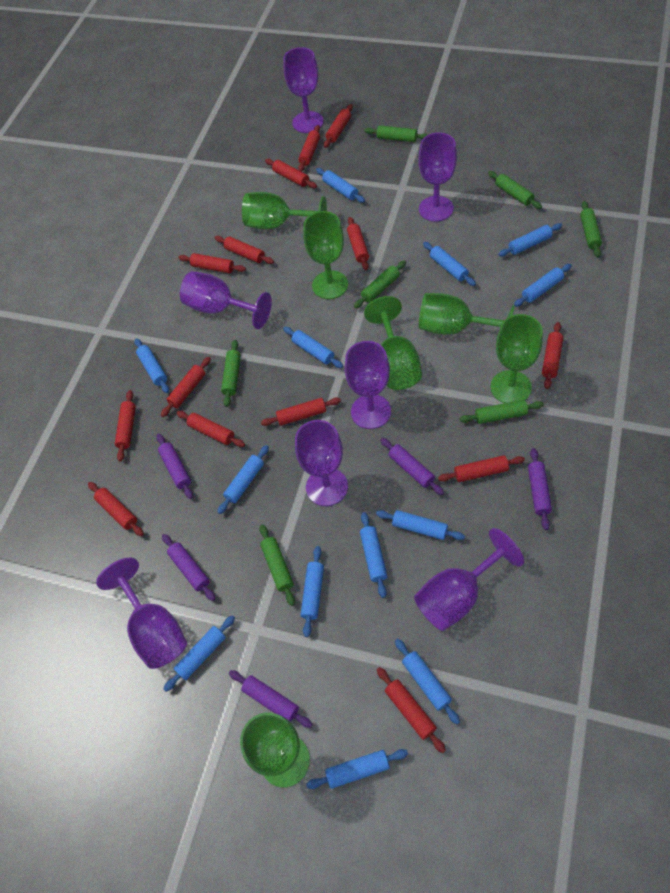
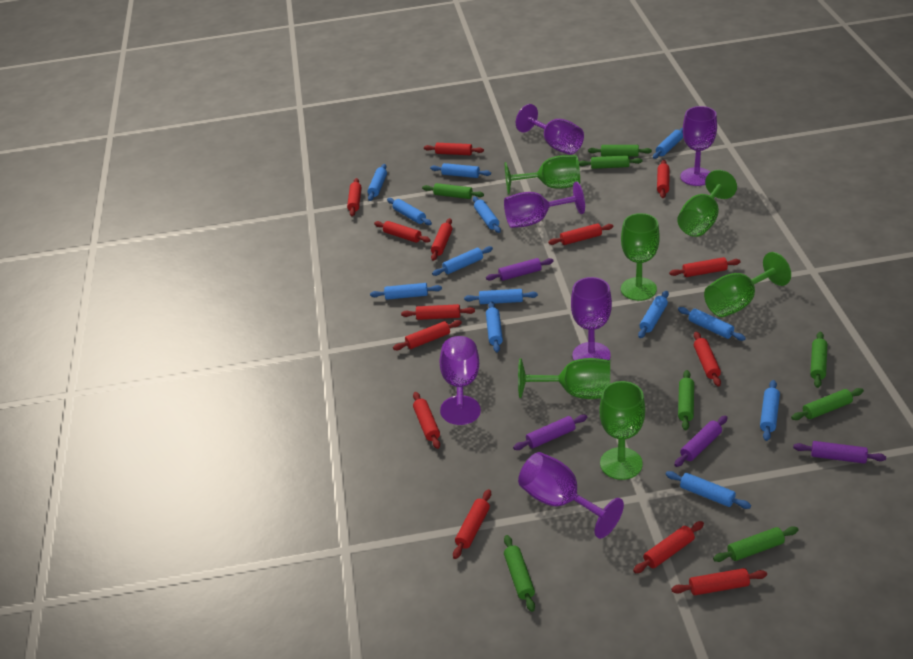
green rolling pin: [221,340,241,407] [259,525,295,606] [354,260,406,308] [364,125,428,142] [459,400,544,424] [488,171,542,209] [580,201,602,257] = 7 -> [422,183,484,199] [504,535,535,612] [579,155,642,169] [588,145,652,157] [678,370,694,430] [713,526,798,562] [791,388,864,420] [810,332,827,388] = 8
purple goblet: [96,558,187,669] [180,271,272,329] [283,47,323,133] [295,420,348,506] [345,341,391,429] [414,528,524,631] [418,133,457,222] = 7 -> [440,336,481,425] [504,182,585,228] [516,104,584,155] [518,452,624,539] [571,277,612,360] [681,106,717,186] = 6
purple rolling pin: [156,433,193,499] [162,534,216,601] [229,670,313,728] [380,438,444,495] [528,448,552,530] = 5 -> [486,258,554,281] [513,414,587,450] [674,416,728,467] [793,441,886,464] = 4

